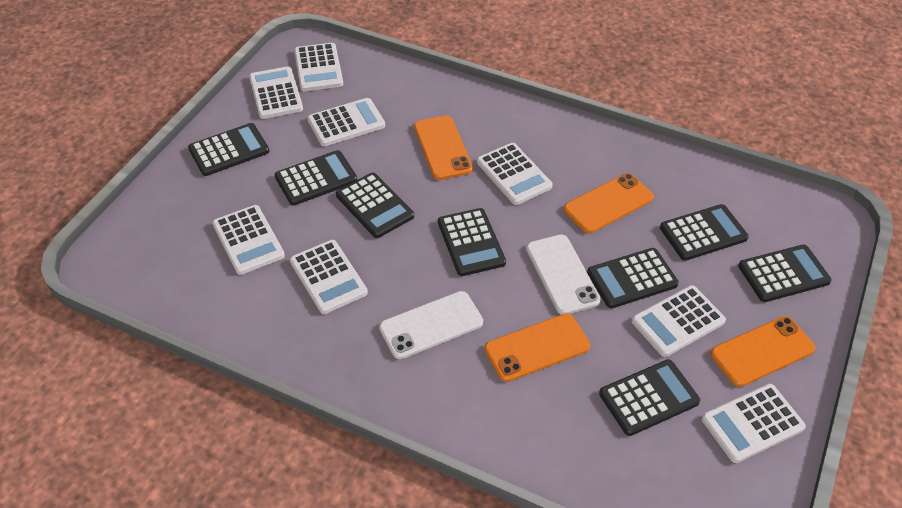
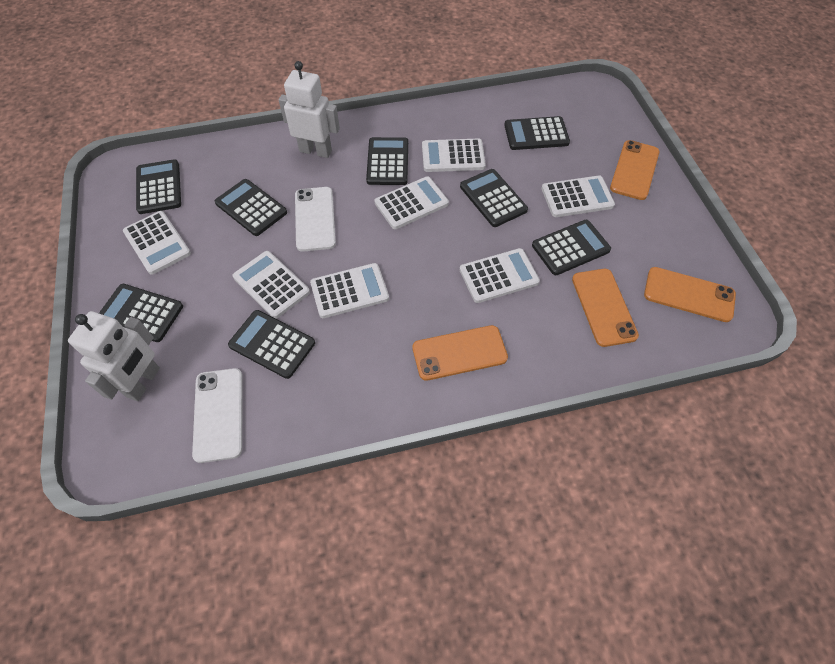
white calculator: [212,205,285,275] [249,66,303,119] [290,240,368,314] [294,43,343,91] [307,98,385,146] [477,143,553,205] [632,285,726,357] [701,384,806,463] = 8 -> [123,211,191,275] [233,251,310,319] [310,263,389,318] [375,176,449,229] [422,139,486,172] [460,248,540,303] [541,176,615,217] = 7
white robot: none = 0 -> [68,311,160,401] [279,61,340,158] = 2

